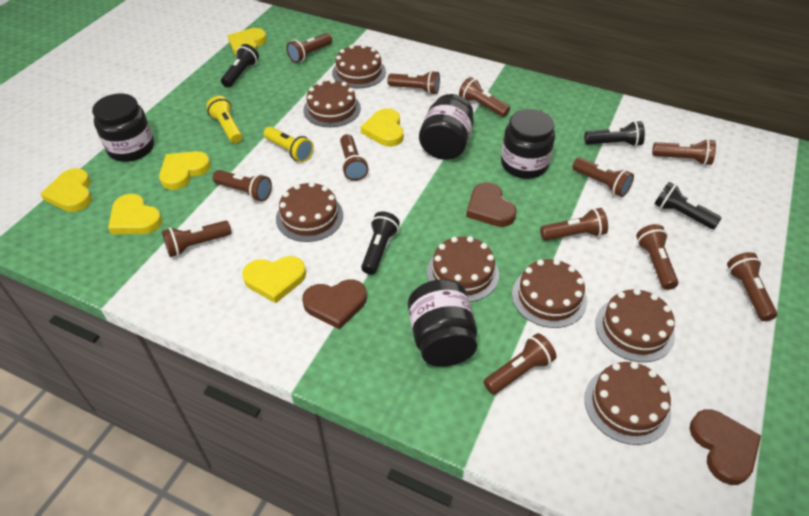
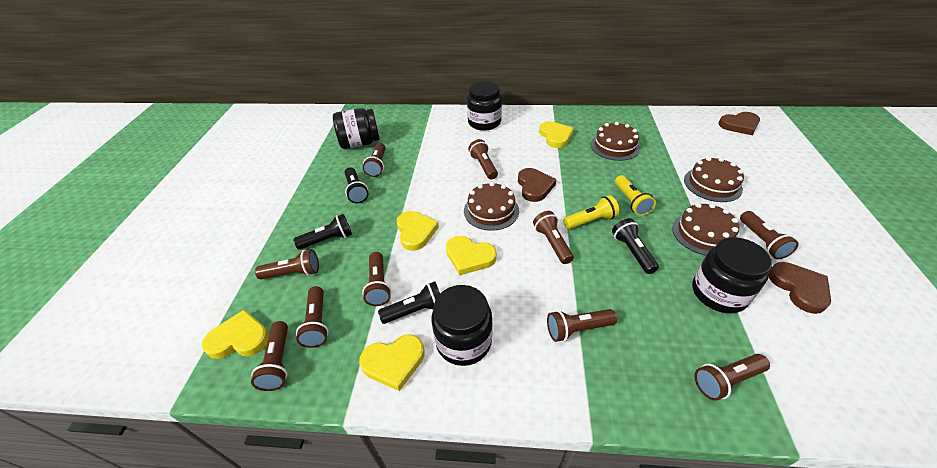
brown cake: [276,182,343,242] [303,79,361,127] [332,44,386,88] [427,236,499,302] [512,259,587,328] [584,362,671,445] [595,289,675,362] = 7 -> [464,182,519,231] [591,122,640,161] [672,203,739,256] [684,157,744,202] = 4
brown flashlight: [162,220,232,257] [213,170,272,202] [286,33,332,63] [340,134,368,181] [387,70,440,95] [459,77,510,117] [484,333,556,395] [540,208,608,241] [572,158,634,197] [636,224,678,290] [652,139,716,165] [727,252,777,321] = 12 -> [251,321,288,391] [255,249,319,279] [296,286,329,348] [362,252,391,306] [363,143,386,177] [468,139,498,179] [533,211,574,264] [547,309,617,342] [694,354,770,401] [740,211,798,259] = 10
yellow heart: [41,168,92,212] [108,194,162,234] [159,151,211,190] [228,28,267,56] [242,256,306,303] [361,108,404,147] = 6 -> [202,309,269,359] [359,334,425,391] [397,211,439,251] [446,236,497,275] [539,121,574,148] = 5

